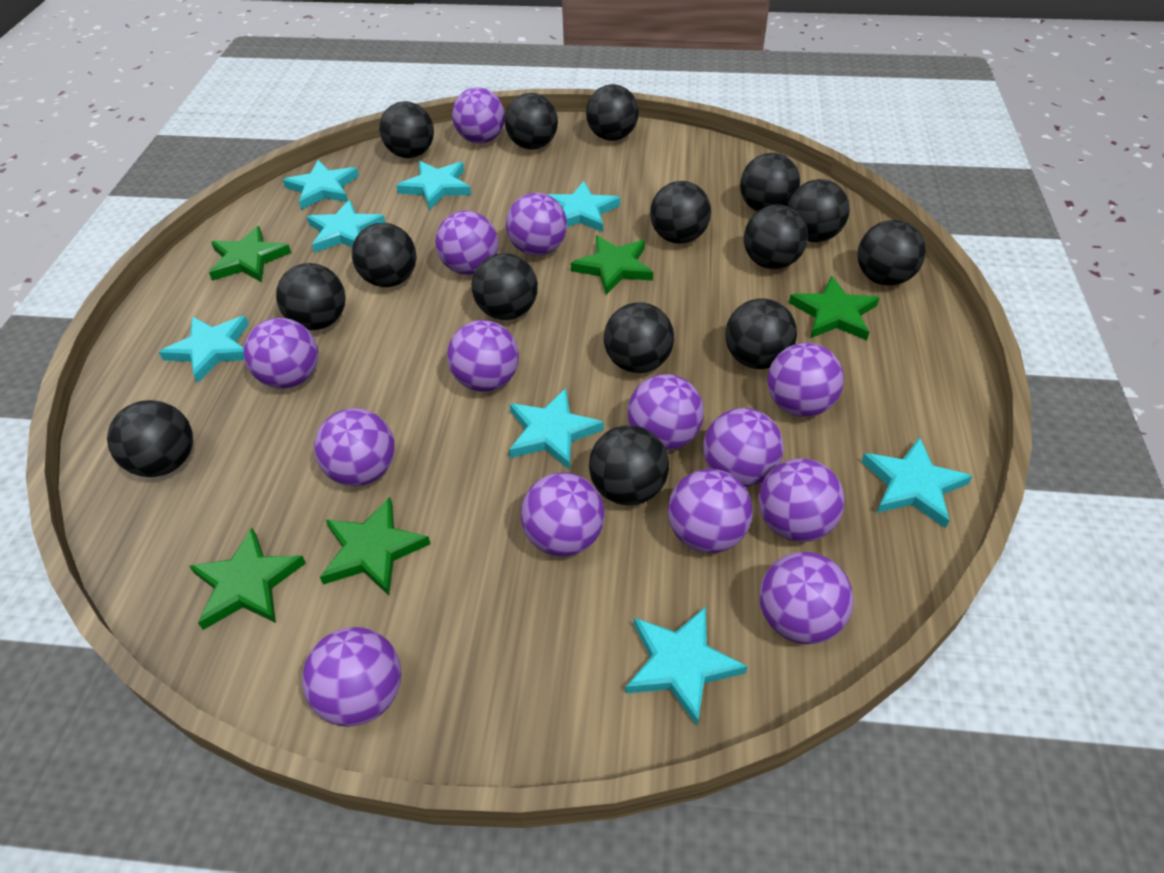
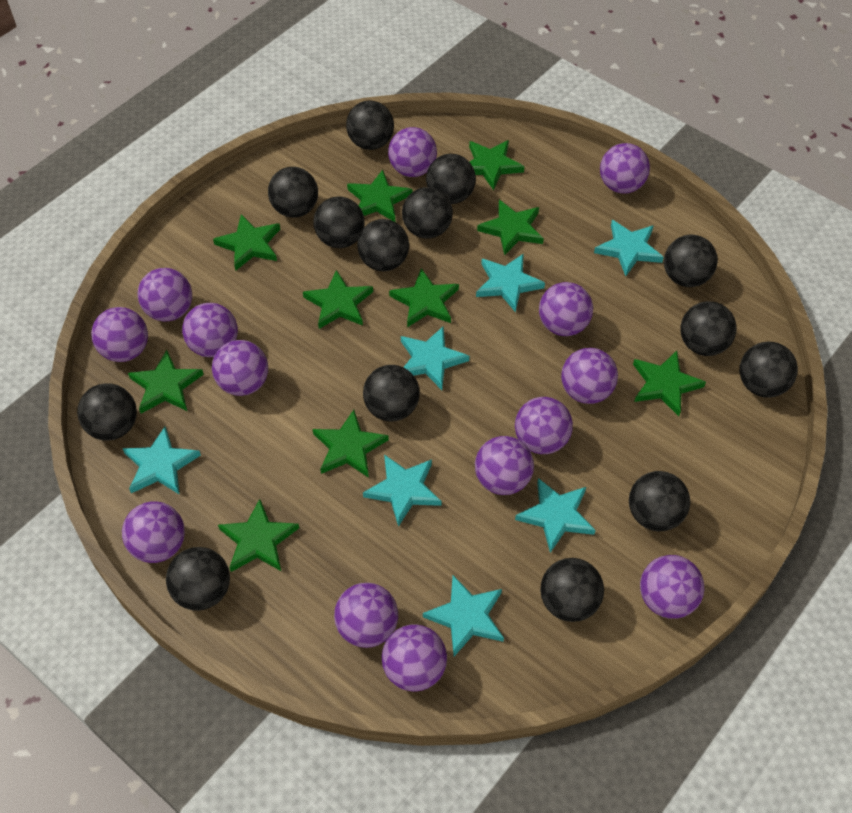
black ball: [107,400,193,477] [276,263,345,330] [352,223,417,287] [379,101,434,158] [472,253,538,320] [505,93,558,149] [586,84,639,141] [589,425,669,505] [604,302,674,373] [650,181,711,244] [725,299,797,369] [740,153,800,212] [744,205,808,269] [787,179,850,242] [858,220,926,286] = 15 -> [77,383,137,441] [166,547,230,611] [268,167,318,218] [313,197,365,248] [346,101,394,150] [357,219,409,271] [363,365,420,422] [402,187,453,239] [426,154,476,204] [540,558,604,622] [629,471,690,531] [664,235,718,287] [680,301,737,356] [739,342,798,398] = 14
green star: [189,528,306,630] [209,226,291,282] [320,497,430,596] [571,235,653,295] [789,276,879,340] = 5 -> [128,350,204,414] [213,214,280,271] [218,499,299,572] [303,270,373,329] [312,410,389,478] [347,170,413,222] [389,268,459,327] [469,140,525,191] [477,200,544,256] [633,351,706,416] = 10
turquoise star: [159,316,249,383] [283,160,359,210] [307,200,386,253] [396,161,471,210] [509,388,604,470] [547,181,620,232] [625,606,748,726] [861,437,972,529] = 8 -> [122,427,201,495] [363,454,441,527] [401,326,469,390] [423,575,504,656] [476,253,545,312] [515,478,595,553] [594,220,664,276] = 7

